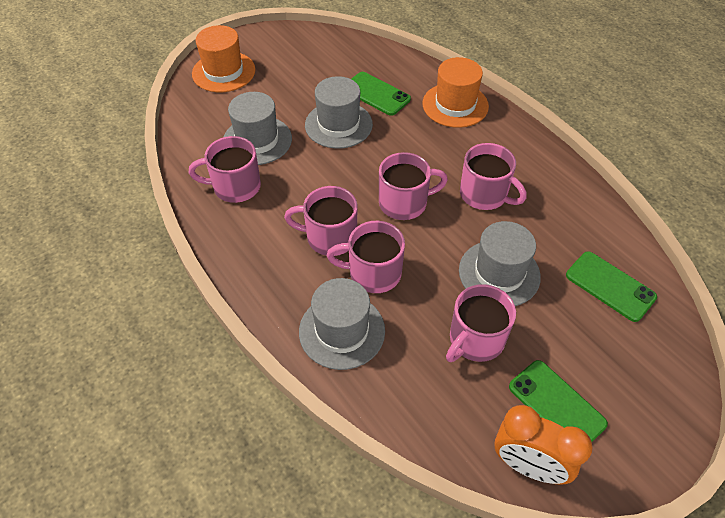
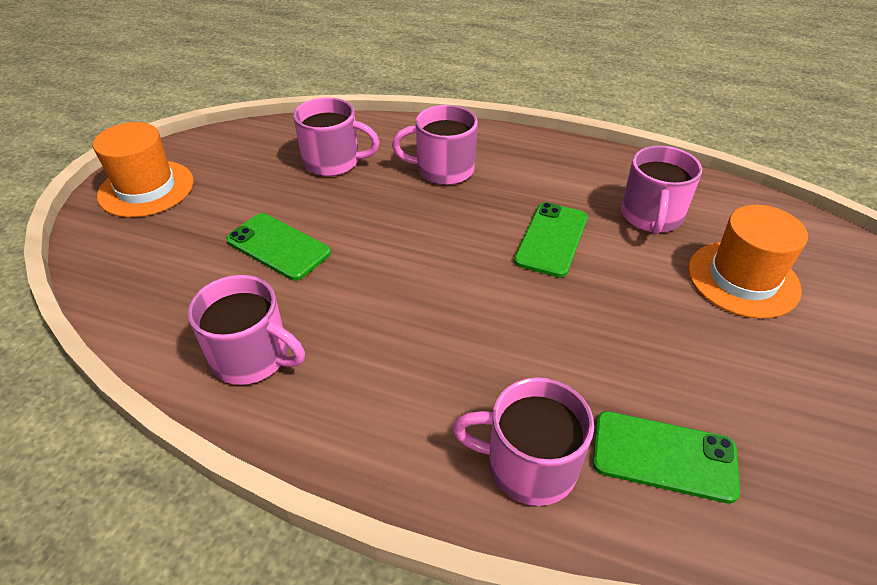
grey hat: [224,92,292,165] [299,278,385,370] [305,76,373,149] [459,221,541,306] = 4 -> none = 0
orange clock: [494,405,593,485] = 1 -> none = 0
pink mug: [189,136,261,203] [284,186,358,256] [327,221,405,293] [379,152,448,220] [446,284,516,362] [460,143,527,210] = 6 -> [188,275,305,385] [293,97,380,176] [392,105,478,185] [452,377,594,506] [621,146,702,235] = 5

